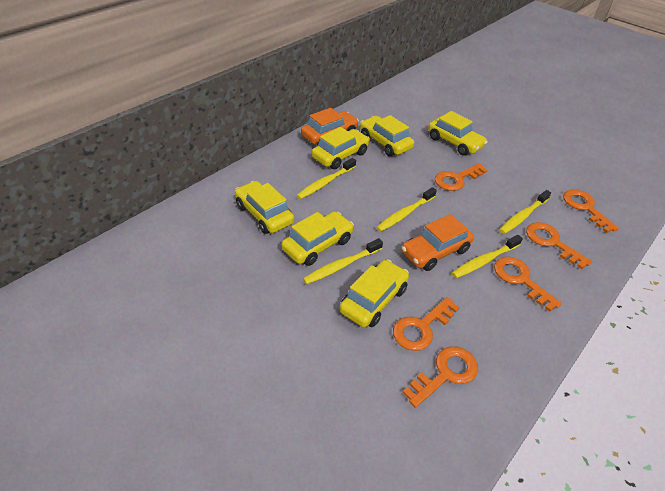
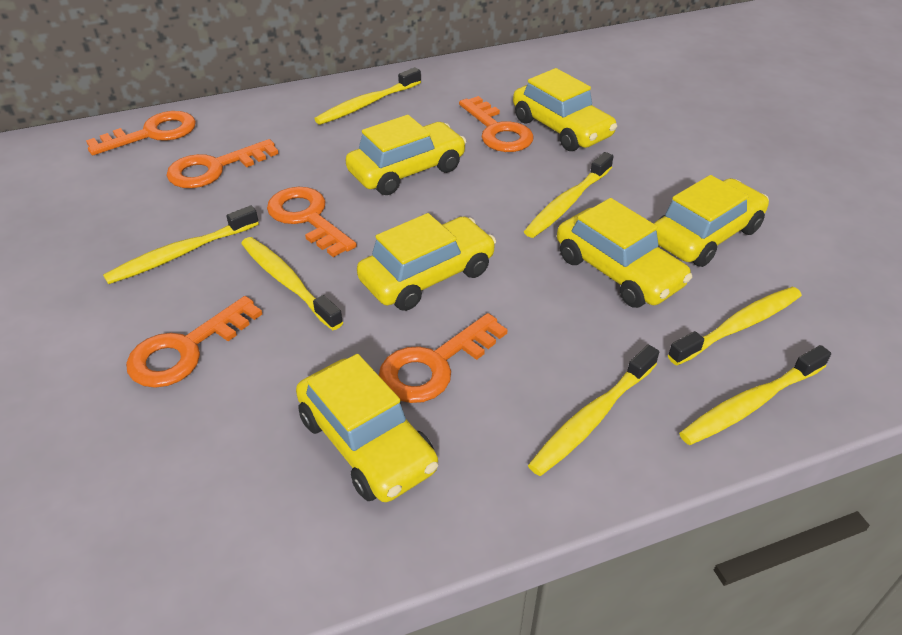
orange car: [301,108,359,145] [401,214,474,271] = 2 -> none = 0
yellow toothbrush: [296,158,356,199] [303,238,383,284] [376,187,437,232] [452,235,523,278] [499,190,551,234] = 5 -> [103,206,259,284] [241,237,343,330] [314,67,421,125] [524,152,614,238] [528,345,659,476] [668,287,802,365] [679,345,831,445] = 7

